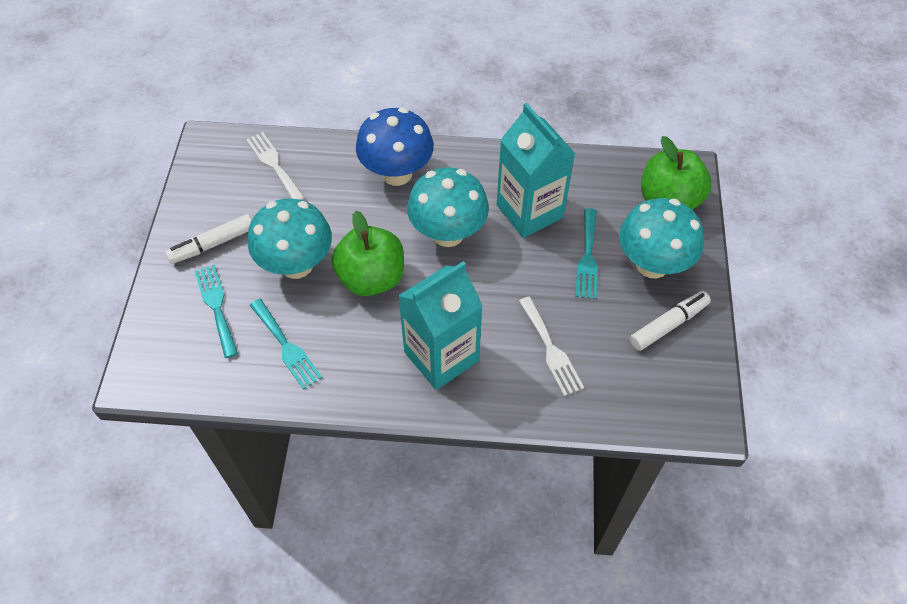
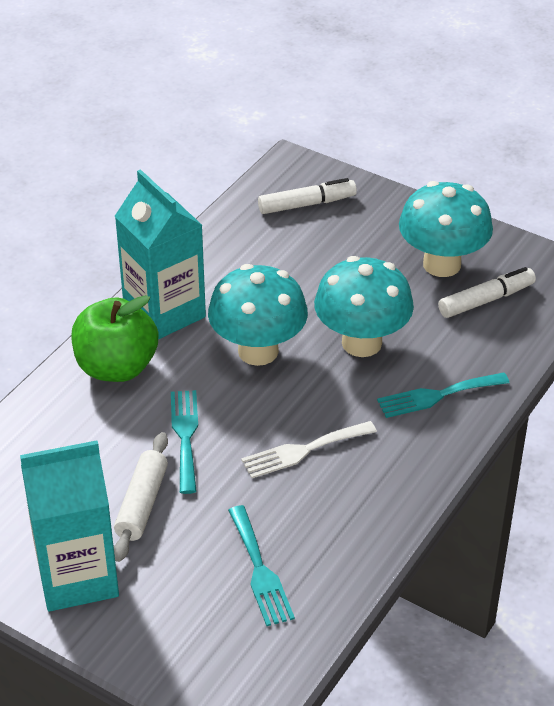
blue mushroom: [356,107,434,186] = 1 -> none = 0
green apple: [332,211,404,296] [641,136,711,210] = 2 -> [71,295,158,382] = 1
white fork: [246,132,305,200] [519,296,584,396] = 2 -> [241,421,377,478] = 1
white rolling pin: none = 0 -> [114,432,168,562] = 1

